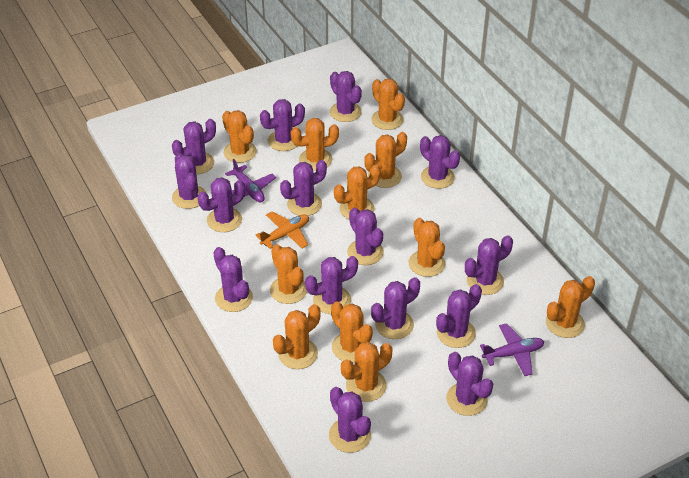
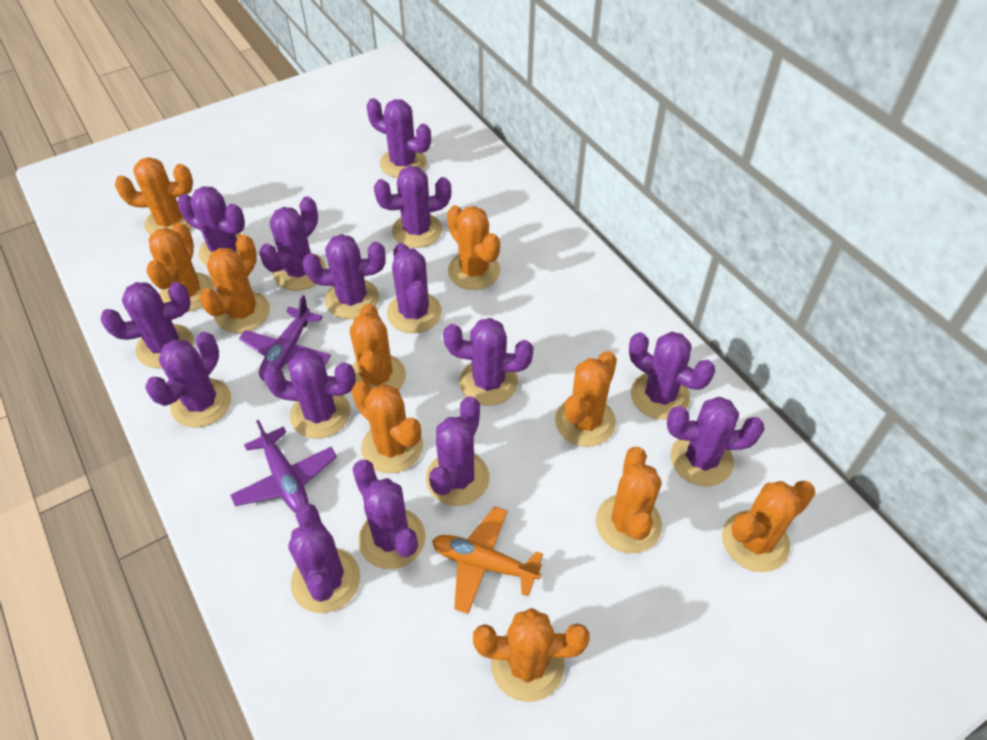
orange cactus: [222,110,257,163] [270,244,307,304] [273,304,321,369] [291,118,339,171] [331,302,373,362] [334,165,381,219] [341,342,392,402] [364,132,407,188] [371,79,405,130] [409,218,445,277] [546,276,595,338] = 11 -> [115,157,193,235] [147,222,214,312] [199,234,270,333] [350,304,406,390] [352,381,423,474] [447,206,500,290] [473,608,590,702] [555,351,617,447] [596,447,662,553] [722,481,816,572] = 10

